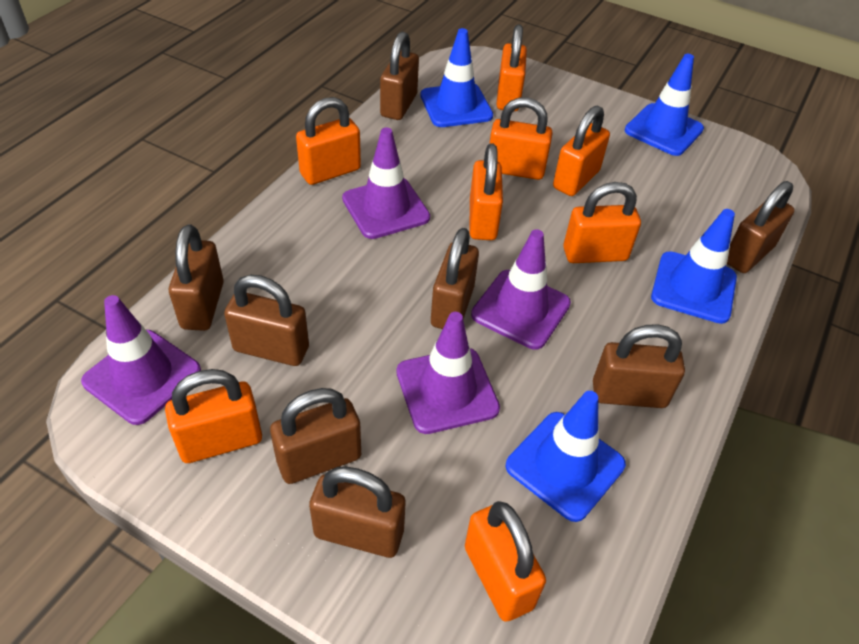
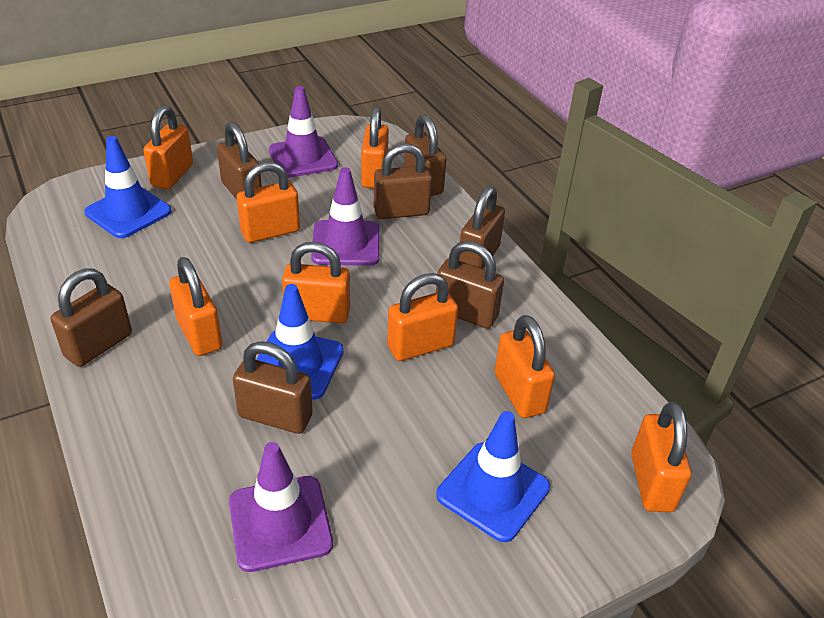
blue traffic cone: [420,28,493,127] [506,391,626,522] [625,54,704,156] [651,209,737,324] = 4 -> [84,136,171,238] [256,284,344,400] [436,411,550,542] = 3
brown padlock: [169,224,224,331] [224,275,309,366] [270,388,361,484] [309,467,405,558] [380,32,419,120] [431,228,479,329] [593,324,685,408] [727,181,795,273] = 8 -> [51,268,132,367] [217,122,262,199] [233,341,313,434] [374,144,432,219] [404,114,446,196] [436,241,504,329] [459,186,505,269] = 7
purple traffic cone: [81,295,201,425] [342,128,430,239] [396,312,500,434] [471,229,571,350] = 4 -> [229,442,333,572] [269,86,338,178] [311,167,380,266] = 3

